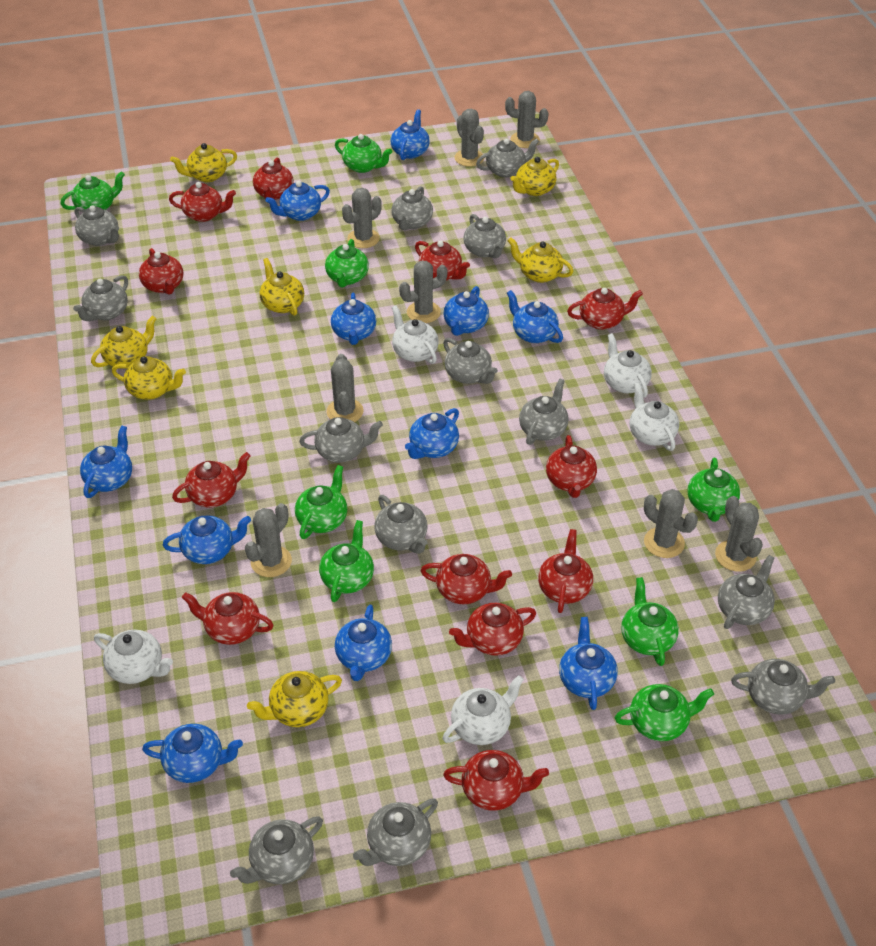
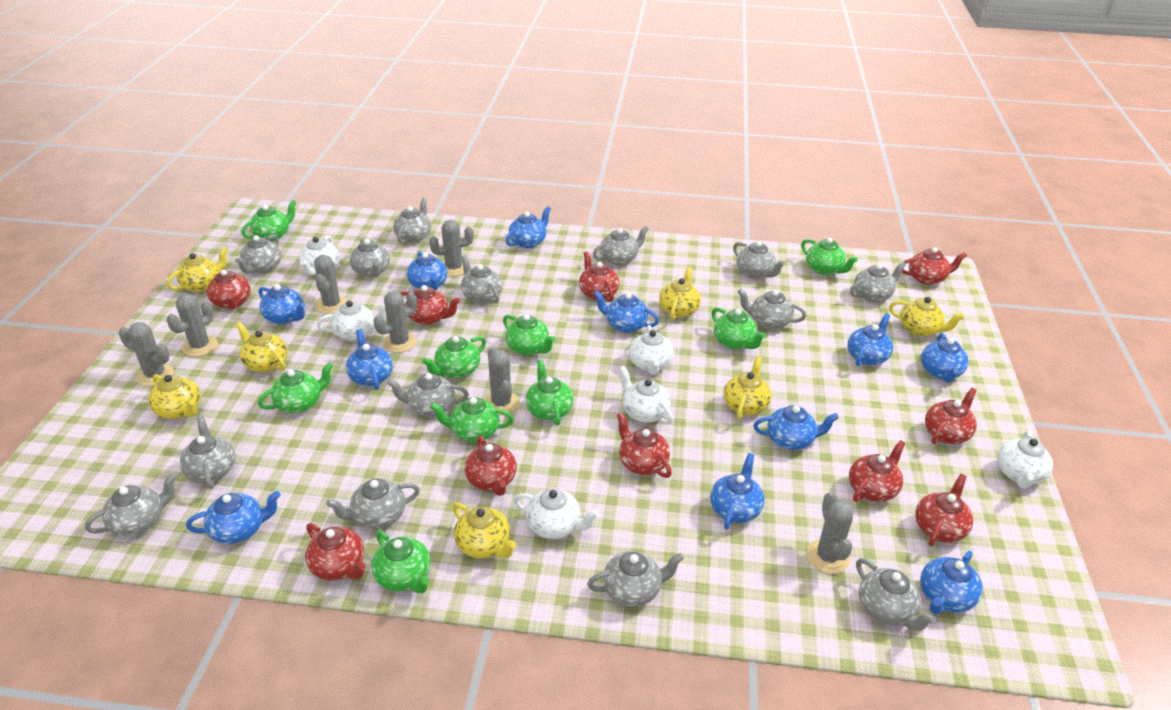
green teapot: [60,171,125,210] [295,465,347,539] [319,520,374,602] [325,239,369,288] [335,134,392,173] [615,684,714,741] [621,577,679,666] [687,458,740,522] = 8 -> [241,200,297,241] [258,362,333,413] [372,530,430,593] [422,336,486,378] [430,397,514,442] [503,314,555,355] [526,359,573,426] [712,308,766,349] [801,238,858,275] = 9
grey cactus: [245,503,292,577] [327,354,364,422] [342,188,382,248] [399,261,448,323] [454,109,484,167] [505,91,549,148] [644,489,698,558] [715,496,763,572] = 8 -> [119,322,174,386] [166,294,218,357] [314,255,347,314] [373,291,417,353] [429,220,474,276] [484,347,520,415] [806,492,853,574] = 7
grey teapot: [73,275,128,321] [75,205,119,246] [230,816,323,884] [299,417,383,462] [353,798,438,866] [374,495,427,554] [392,186,433,230] [443,338,498,384] [463,214,506,258] [476,138,539,178] [519,379,568,445] [718,555,775,629] [731,659,835,714] = 13 -> [85,473,177,536] [180,416,235,489] [235,234,281,274] [326,479,420,529] [349,238,390,277] [387,373,469,417] [393,198,431,243] [461,255,502,303] [587,551,684,607] [593,226,649,265] [733,241,786,279] [738,289,806,330] [850,262,906,302] [856,558,936,631] = 14
red teapot: [139,248,183,295] [169,182,236,222] [172,452,251,507] [182,592,274,645] [253,157,294,200] [415,240,470,281] [421,554,512,604] [443,750,549,811] [449,603,536,656] [538,529,593,613] [546,435,597,498] [567,288,643,330] = 12 -> [207,268,251,310] [305,523,365,580] [400,285,460,325] [464,435,517,496] [579,251,620,302] [617,412,672,478] [849,440,905,502] [902,247,967,285] [915,474,973,546] [925,388,977,444] = 10
white teapot: [94,630,173,684] [392,305,439,364] [443,675,524,745] [604,333,652,398] [630,382,679,451] = 5 -> [299,235,340,275] [317,301,386,341] [513,489,599,539] [619,366,673,425] [629,325,674,375] [997,430,1053,489] = 6

